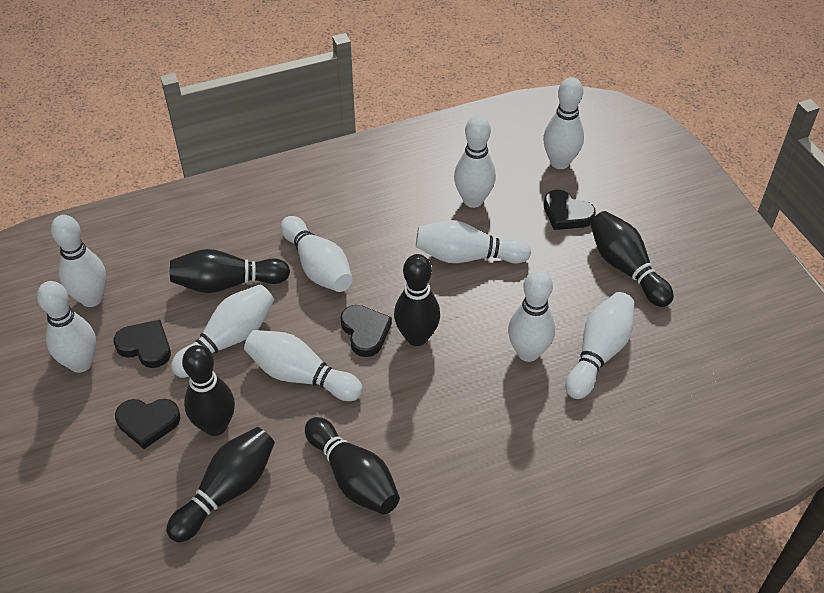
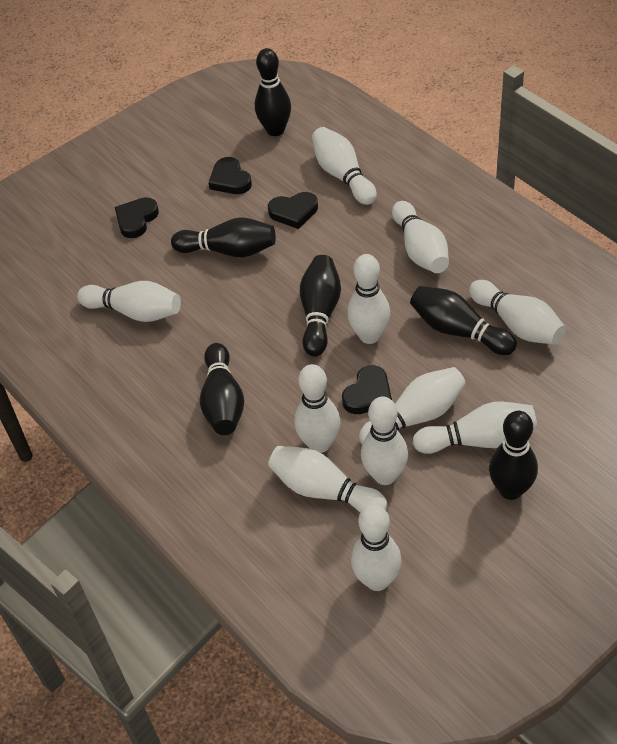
white bowling pin: [37,281,96,373] [51,215,106,307] [171,284,274,378] [244,330,363,401] [281,216,352,292] [416,220,531,263] [454,115,496,208] [508,270,555,362] [543,77,584,169] [565,292,634,399] = 10 -> [77,281,181,322] [268,446,387,513] [294,364,341,453] [312,127,377,205] [347,254,390,344] [351,505,402,591] [359,367,466,444] [361,396,408,485] [392,201,449,273] [413,401,537,454] [469,280,566,345] = 11

